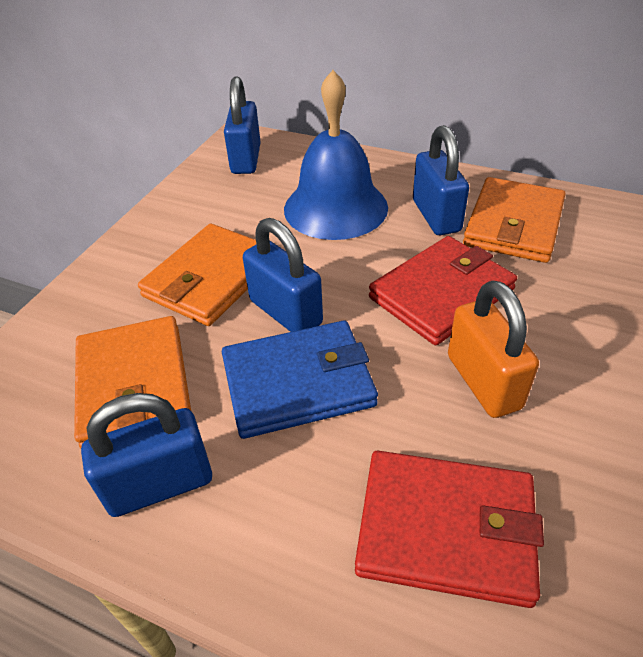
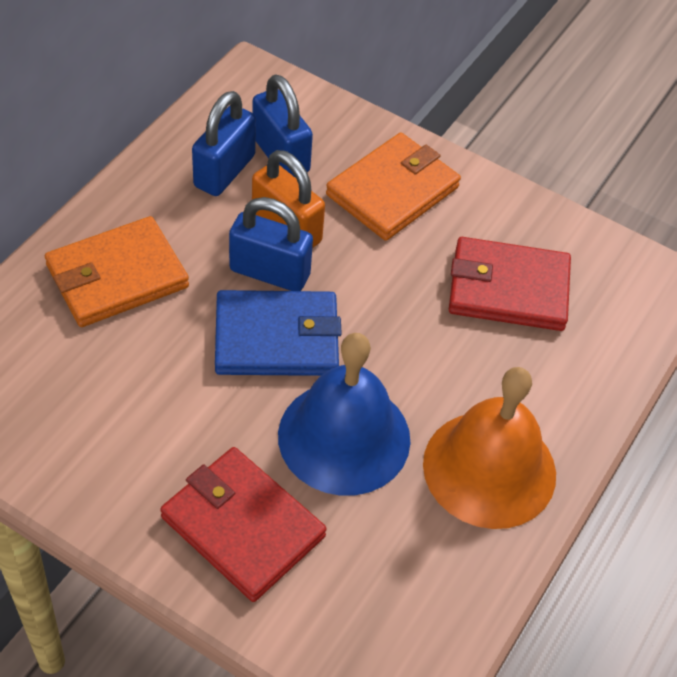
blue padlock: [81,393,212,517] [224,76,261,174] [243,218,323,332] [413,125,469,235] = 4 -> [192,91,256,196] [229,197,313,291] [252,74,313,177] = 3
orange bell: none = 0 -> [423,367,556,529] = 1
orange wallet: [74,316,191,448] [138,224,256,326] [463,177,565,263] = 3 -> [45,216,189,327] [326,133,461,241] = 2

